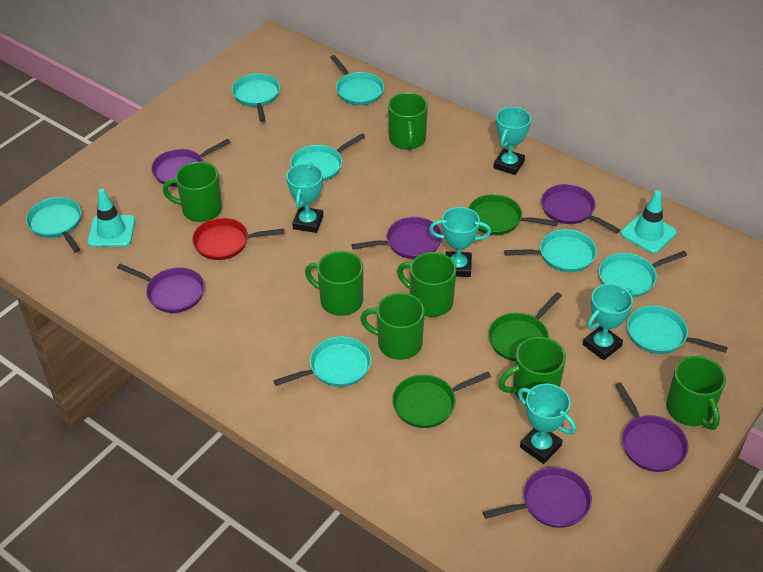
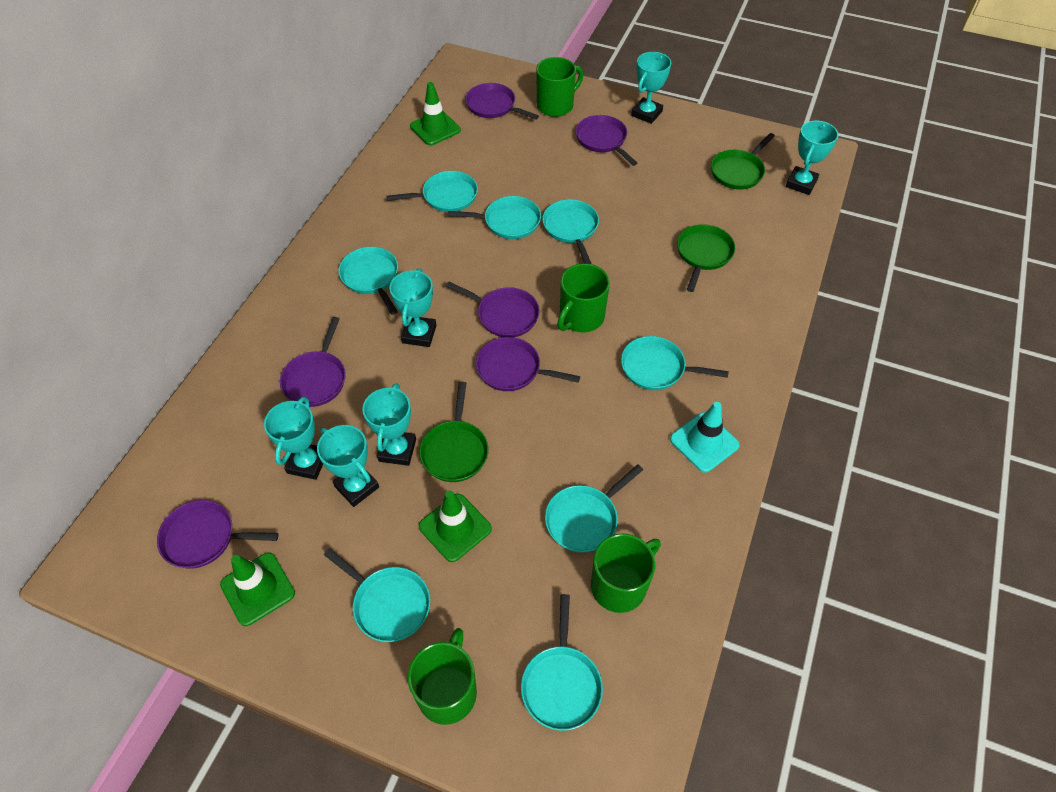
green mug: [163,162,222,222] [305,251,363,316] [360,293,425,360] [388,93,428,150] [397,252,456,317] [498,337,566,400] [666,356,726,430] = 7 -> [408,628,477,725] [536,57,583,117] [557,263,610,332] [591,533,661,613] = 4
green traffic cone: none = 0 -> [220,553,295,626] [410,82,461,145] [419,491,492,562] = 3
red pan: [192,218,284,260] = 1 -> none = 0
turquoise traffic cone: [87,189,135,247] [621,190,677,253] = 2 -> [670,402,740,473] = 1
turquoise trophy: [286,163,323,233] [429,207,491,277] [493,107,531,175] [518,384,576,464] [583,284,633,360] = 5 -> [264,397,323,480] [317,425,379,507] [362,383,416,466] [389,268,436,347] [631,52,671,124] [786,121,839,195] = 6

